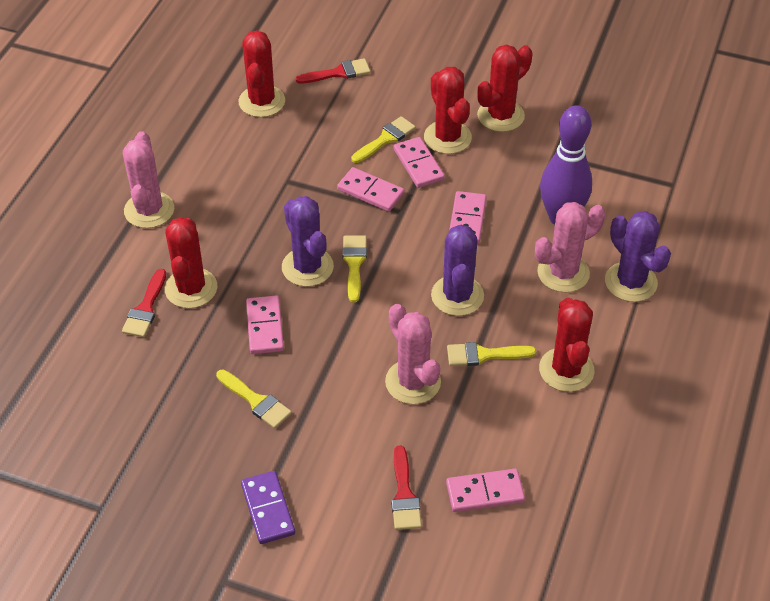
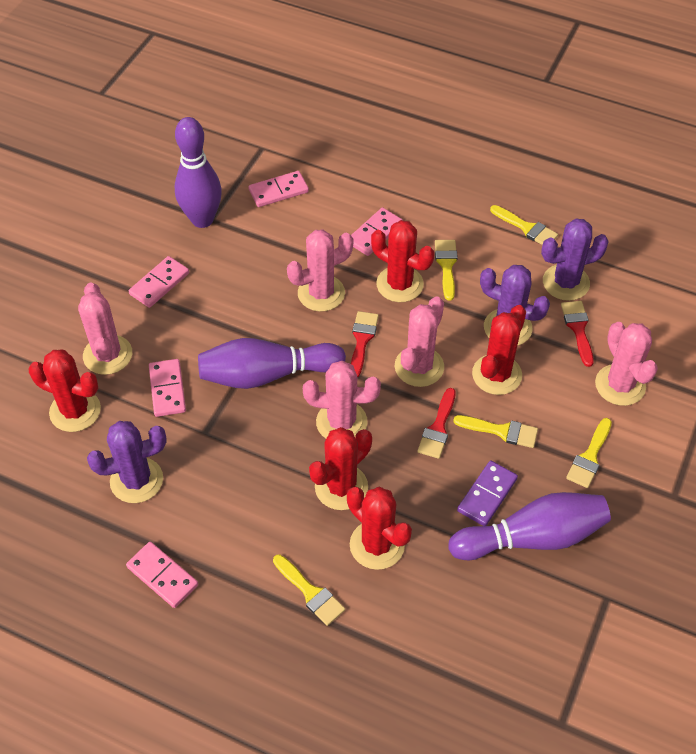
pink cactus: [123,131,174,228] [385,304,441,404] [535,202,605,293] = 3 -> [78,283,132,375] [287,229,353,312] [303,361,381,438] [395,296,444,387] [595,322,658,406] = 5
purple bowling pin: [540,105,592,225] = 1 -> [175,117,222,228] [198,338,346,389] [448,492,611,560] = 3
yellow brush: [216,370,292,429] [342,235,367,302] [351,116,416,163] [447,342,537,366] = 4 -> [273,554,345,626] [435,240,458,301] [453,415,538,448] [490,205,558,245] [566,418,612,488] = 5

